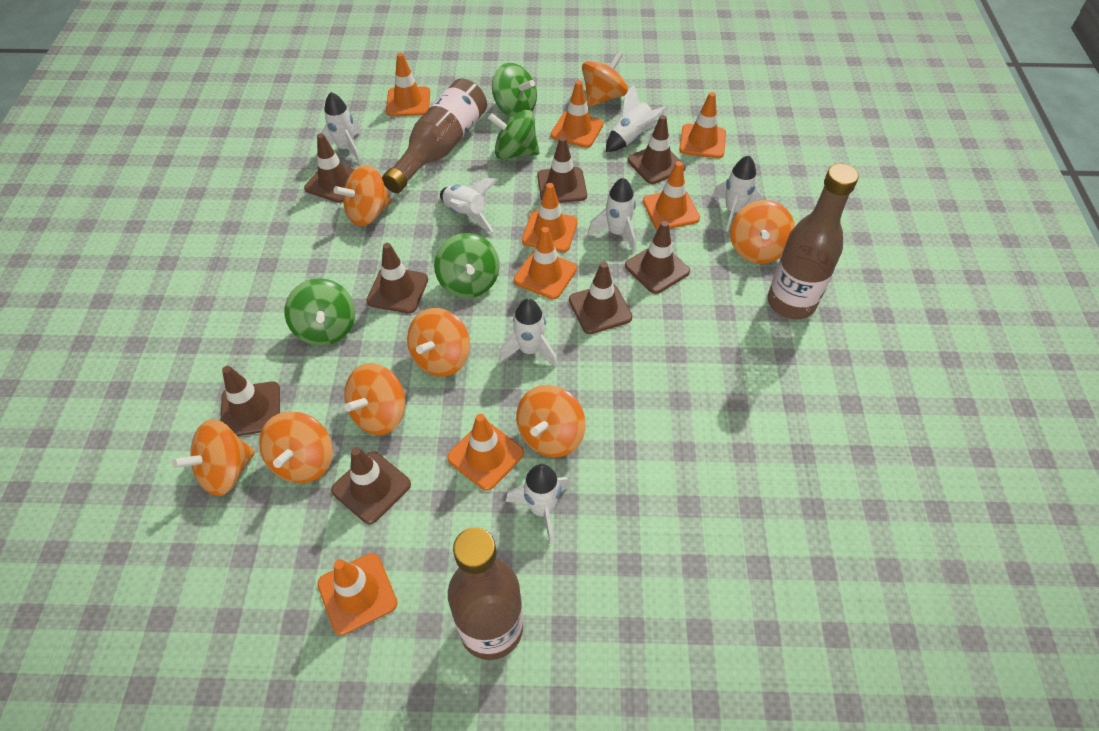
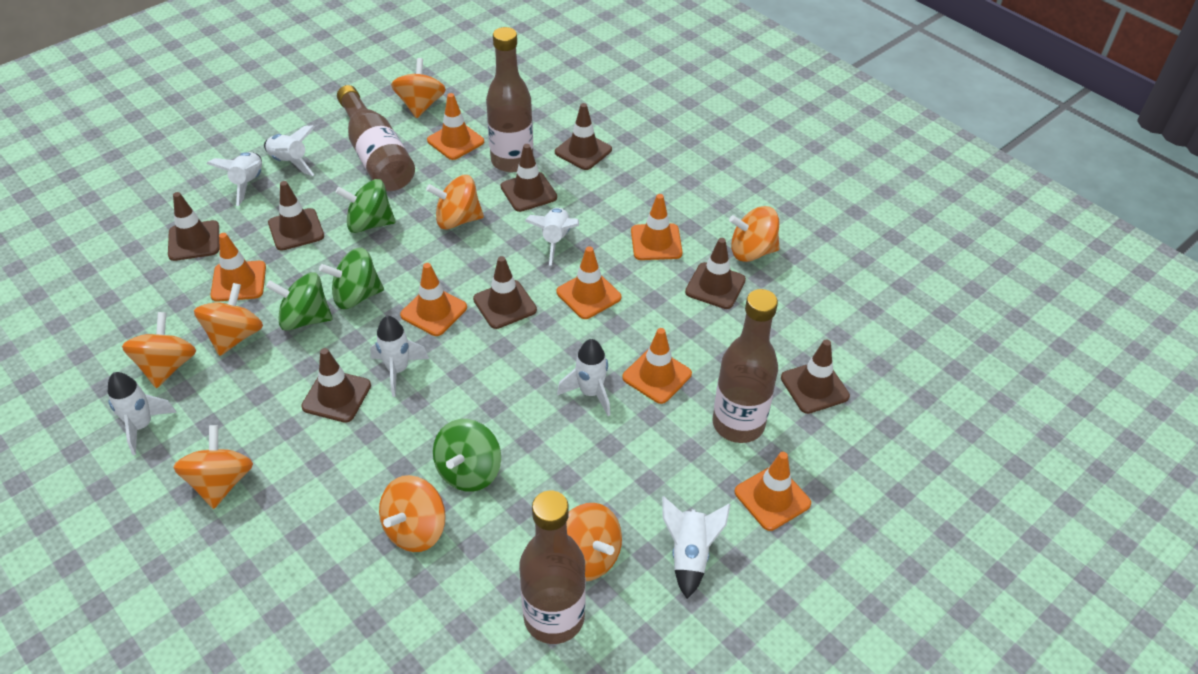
brown bottle: [382,78,487,193] [448,527,523,660] [768,163,859,319] = 3 -> [337,85,415,191] [486,27,533,172] [519,491,586,644] [712,289,778,443] = 4
orange traffic cone: [317,553,398,635] [386,53,430,116] [447,414,524,491] [514,227,577,299] [522,183,577,252] [551,80,604,148] [643,161,700,229] [679,92,726,158] = 8 -> [210,233,266,302] [400,263,467,336] [427,93,484,160] [556,246,621,319] [622,328,692,404] [631,194,682,260] [735,452,811,531] = 7

